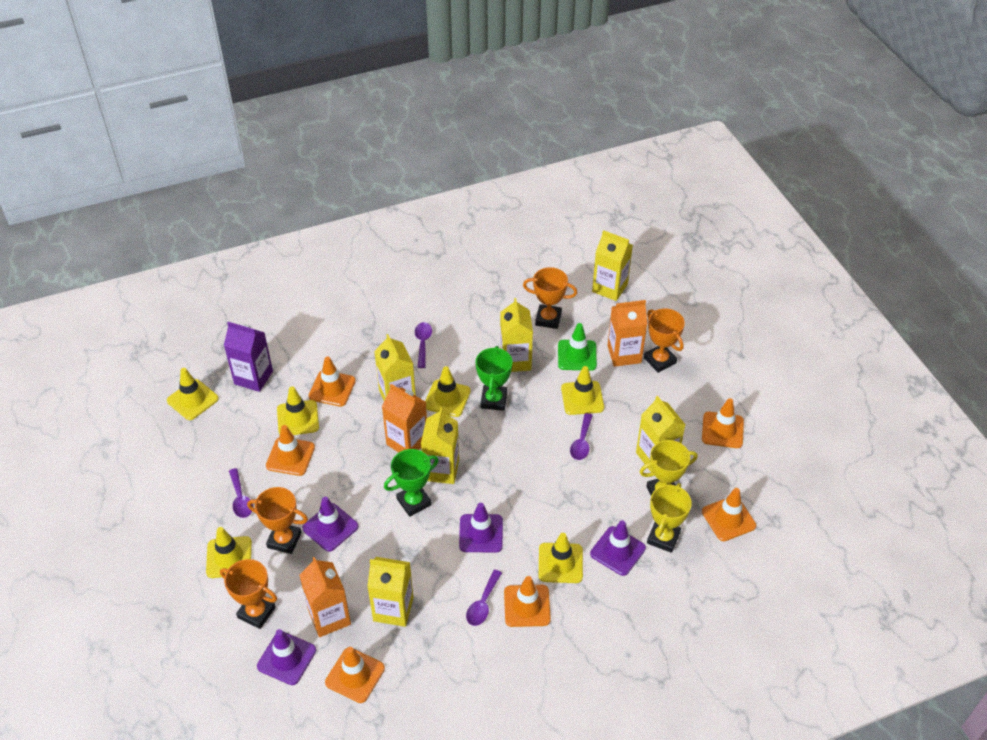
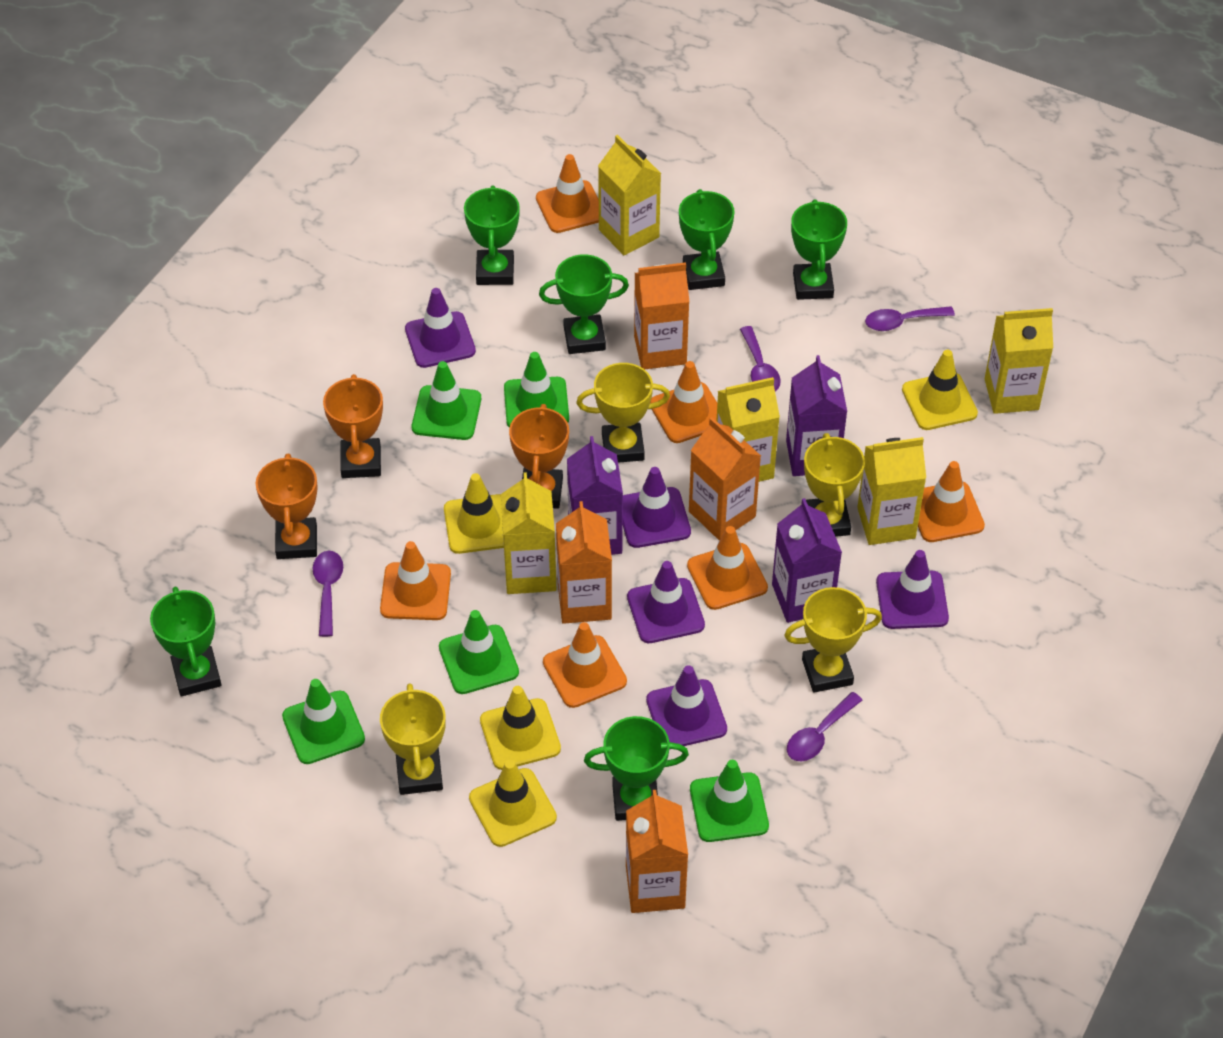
green traffic cone: [558,323,597,371] = 1 -> [282,679,365,764] [412,361,481,440] [439,610,519,694] [504,352,569,428] [690,760,769,842] = 5
green trophy: [384,449,439,517] [476,346,512,411] = 2 -> [150,586,221,696] [464,186,520,285] [539,254,629,354] [584,716,689,821] [679,189,735,290] [791,199,847,300] = 6
orange carton: [299,557,351,637] [382,384,427,452] [607,300,647,367] = 3 -> [556,501,612,624] [626,790,688,913] [634,262,689,369] [689,417,761,541] = 4
orange trophy: [220,559,277,629] [247,487,308,554] [523,267,577,329] [644,308,685,373] = 4 -> [256,454,318,559] [323,374,383,478] [509,404,569,509] = 3
purple carton: [224,322,273,392] = 1 -> [567,436,623,555] [772,498,842,623] [786,355,847,476] = 3
purple traffic cone: [257,629,316,685] [302,497,358,552] [459,503,503,552] [590,520,646,576] = 4 -> [405,288,476,368] [623,467,691,548] [627,561,705,643] [646,665,727,746] [876,550,949,629] = 5
yellow carton: [367,557,414,627] [374,334,416,401] [421,407,459,484] [500,298,533,372] [592,230,633,301] [636,396,686,473] = 6 -> [501,472,557,594] [598,135,661,255] [717,377,780,482] [857,437,926,545] [985,308,1053,414] = 5
yellow traffic cone: [167,368,219,420] [206,527,252,578] [277,386,319,435] [425,366,471,417] [539,533,583,583] [561,366,604,415] = 6 -> [444,473,504,554] [469,760,557,847] [480,686,561,770] [902,350,978,430] = 4
yellow trophy: [640,440,698,496] [647,483,692,553] = 2 -> [380,683,446,795] [576,363,670,463] [784,587,882,693] [804,433,865,537] = 4

